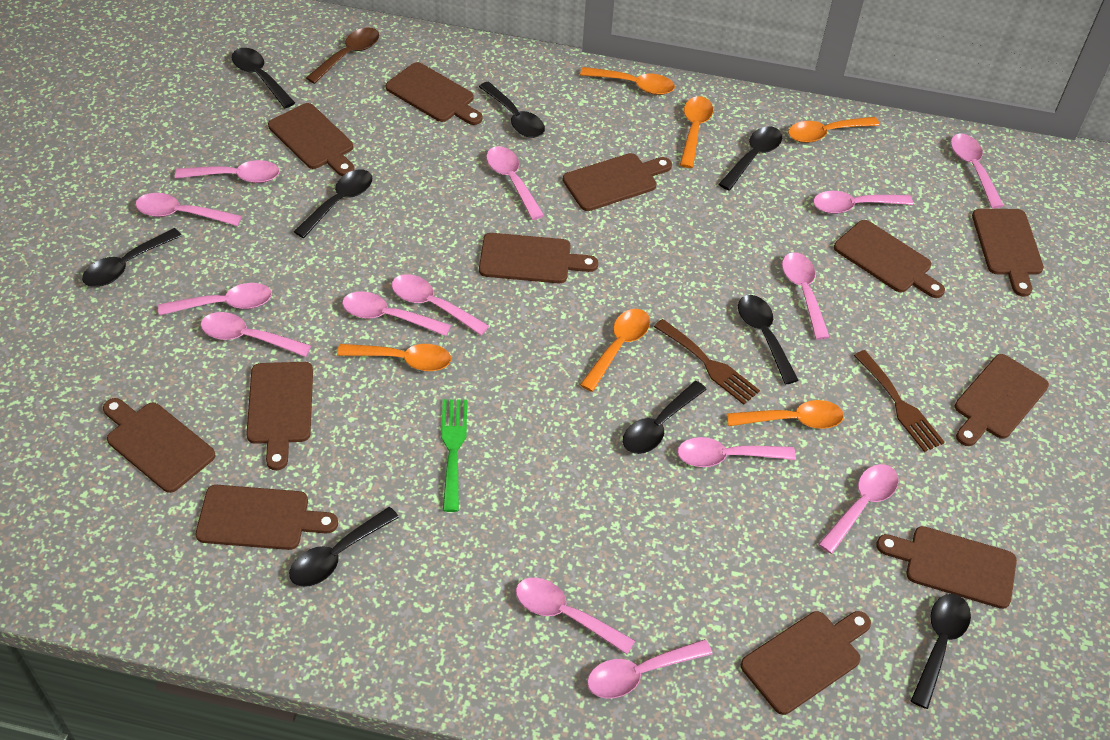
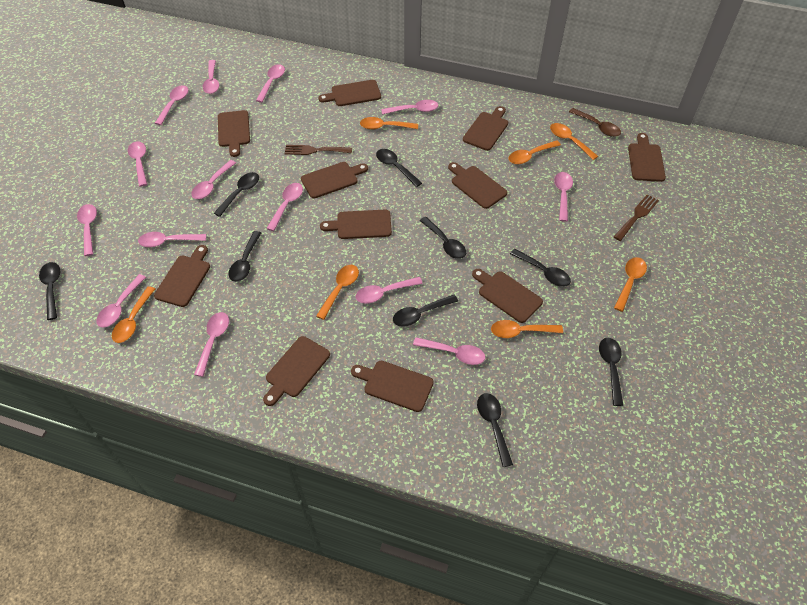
brown cutting board: [103,398,216,493] [196,485,338,550] [246,362,313,470] [268,103,354,176] [386,62,483,125] [479,233,598,283] [563,153,672,211] [741,611,871,715] [834,220,945,298] [876,526,1017,609] [955,354,1049,446] [972,209,1044,297] = 12 -> [154,245,210,307] [218,110,250,157] [263,336,330,406] [301,162,368,198] [319,80,381,106] [320,210,392,239] [351,361,434,412] [448,162,507,209] [463,106,508,151] [472,269,543,323] [628,133,666,182] = 11
green fork: [441,399,467,512] = 1 -> none = 0
orange spoon: [337,344,451,371] [580,67,675,95] [580,309,650,392] [680,96,713,168] [726,400,844,429] [788,117,880,143] = 6 -> [112,286,155,343] [316,265,359,320] [360,117,418,130] [491,320,563,338] [509,140,561,164] [550,123,598,160] [614,257,647,312] = 7

